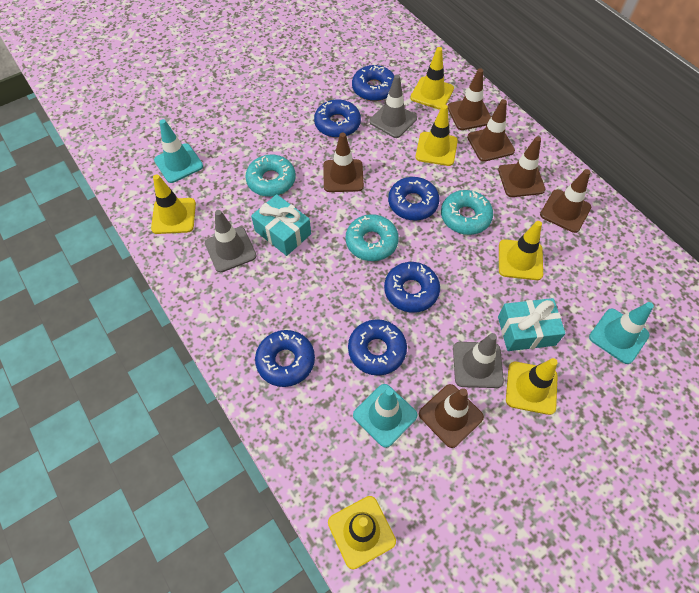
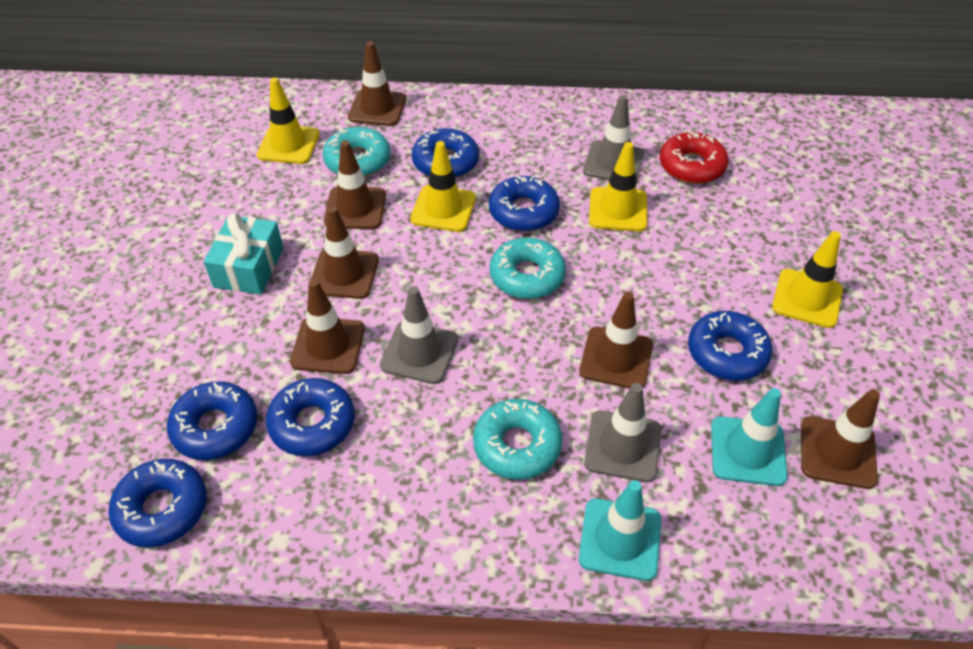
red donut: none = 0 -> [660,131,729,184] = 1
turquoise gift: [251,194,311,256] [498,298,566,351] = 2 -> [204,213,284,295] = 1
turquoise traffic cone: [154,119,203,183] [353,384,418,448] [589,302,654,364] = 3 -> [579,480,661,581] [711,388,788,486] = 2
yellow traffic cone: [151,174,196,234] [328,496,396,569] [410,47,454,110] [415,104,458,166] [499,221,543,280] [506,358,558,415] = 6 -> [257,77,320,164] [410,141,476,232] [589,142,647,232] [772,231,843,328] = 4

